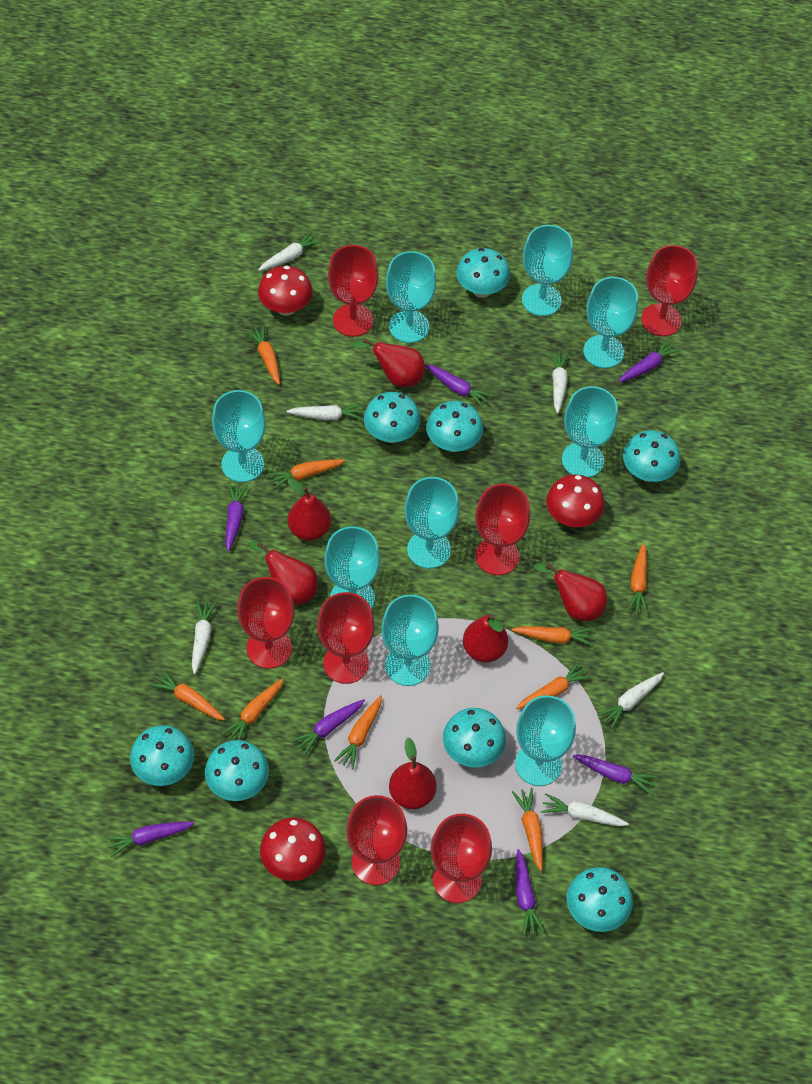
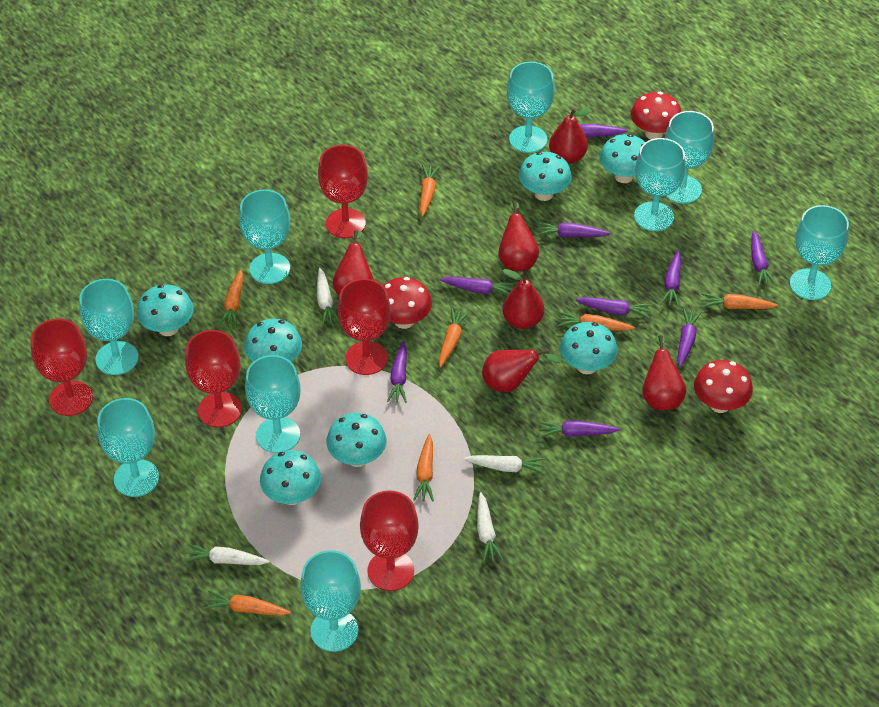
orange carrot: [150,669,225,720] [221,678,284,740] [246,325,280,385] [268,459,345,489] [334,695,382,770] [512,626,594,646] [512,788,543,871] [516,661,591,709] [628,543,648,614] = 9 -> [203,591,291,616] [218,270,243,328] [413,434,434,502] [420,164,440,217] [439,308,470,367] [557,312,635,331] [701,293,778,309] = 7
purple carrot: [105,822,195,857] [225,483,248,551] [291,699,365,756] [426,365,493,408] [516,849,545,936] [573,755,658,794] [619,339,681,382] = 7 -> [387,341,407,403] [440,277,515,295] [536,222,610,237] [538,420,620,438] [557,124,628,138] [576,297,653,319] [660,251,681,307] [677,308,702,368] [751,231,776,287] = 9
red goblet: [237,577,295,669] [317,592,375,684] [328,245,379,337] [346,795,407,885] [431,814,492,903] [475,484,530,575] [641,245,698,336] = 7 -> [31,319,93,416] [185,330,242,428] [318,145,368,238] [338,279,391,375] [360,491,419,591] = 5
turquoise mushroom: [130,725,194,786] [205,740,269,801] [364,392,421,443] [426,401,483,452] [443,708,506,768] [456,248,510,298] [567,867,633,932] [623,430,680,482] = 8 -> [137,284,193,336] [245,319,302,362] [260,450,321,505] [326,413,386,467] [519,152,572,201] [560,322,618,374] [600,134,645,183] = 7
white carrot: [192,600,217,674] [258,231,322,271] [287,404,363,420] [541,793,629,826] [550,351,568,413] [597,672,664,729] = 6 -> [184,544,270,565] [317,268,340,326] [464,455,546,474] [477,492,504,563] = 4

